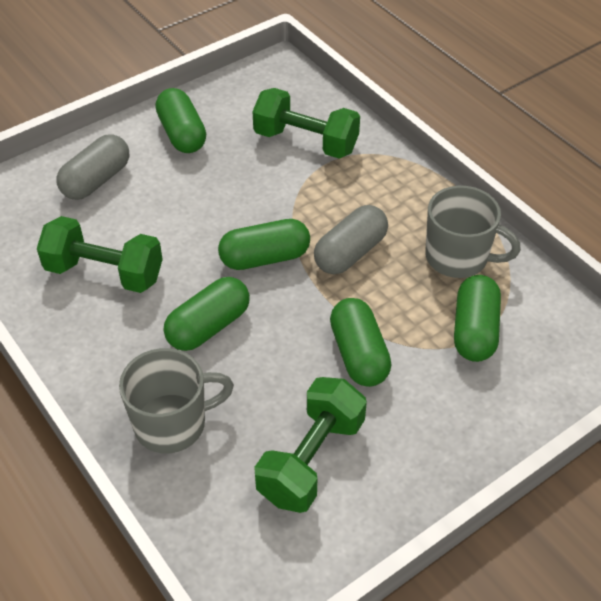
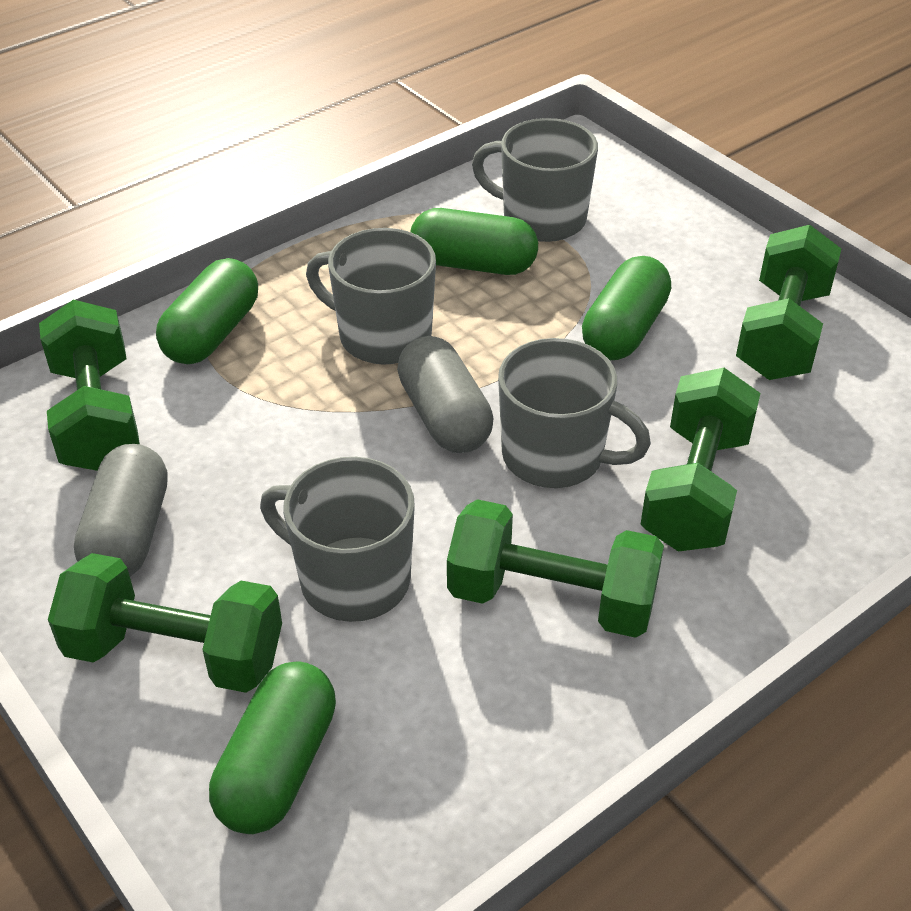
green capsule: [156,88,206,153] [164,277,250,351] [218,219,310,270] [330,298,391,387] [454,275,501,362] = 5 -> [156,258,258,364] [209,661,336,834] [410,208,538,275] [582,256,671,360] = 4
green dumbbell: [37,216,163,293] [253,88,360,159] [254,377,367,513] = 3 -> [39,300,140,471] [48,553,282,693] [447,499,664,638] [641,368,761,552] [736,225,841,380] = 5
grey mug: [119,348,234,453] [425,186,521,278] = 2 -> [260,457,415,622] [306,228,436,365] [472,118,598,242] [498,338,651,488] = 4

